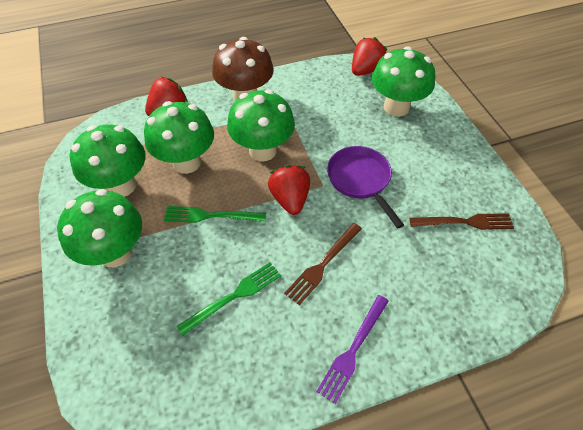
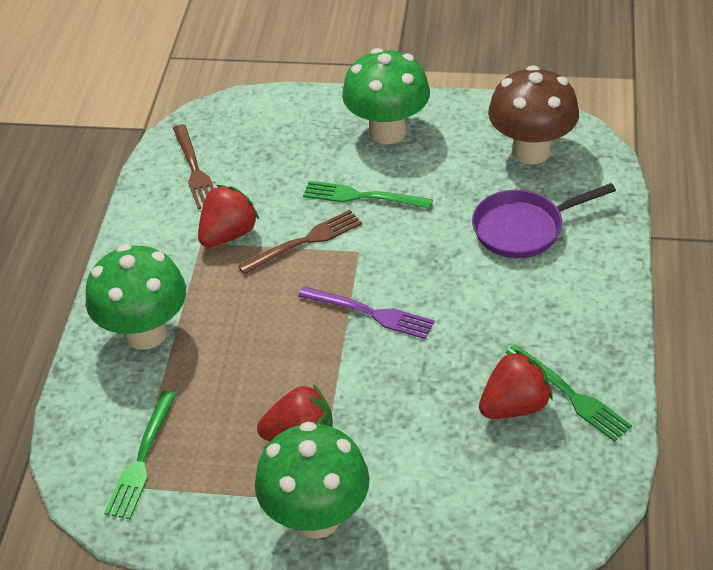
green fork: [164,206,266,223] [176,262,281,336] = 2 -> [104,391,177,519] [303,181,433,209] [505,344,632,442] = 3
green mushroom: [57,189,142,267] [70,124,146,197] [144,101,214,174] [227,90,295,161] [372,46,435,117] = 5 -> [86,244,186,350] [255,422,370,539] [342,48,430,144] = 3

